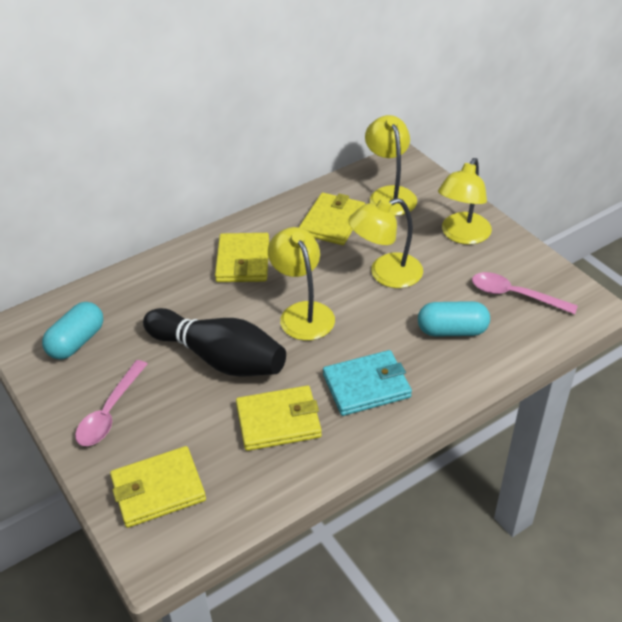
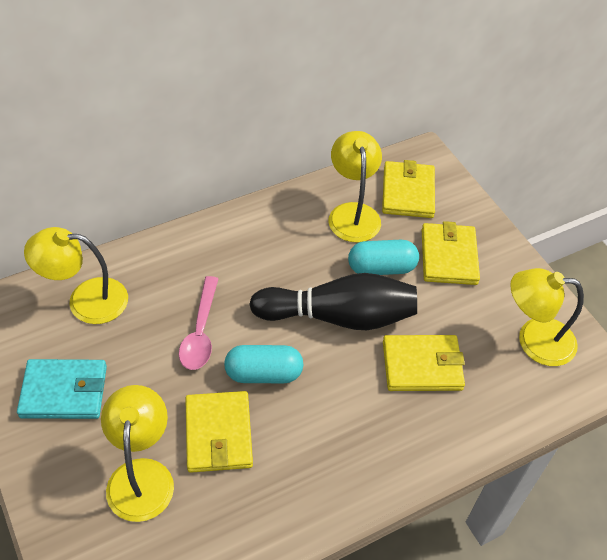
pink spoon: [75,360,147,446] [472,272,578,314] = 2 -> [179,276,218,370] = 1

